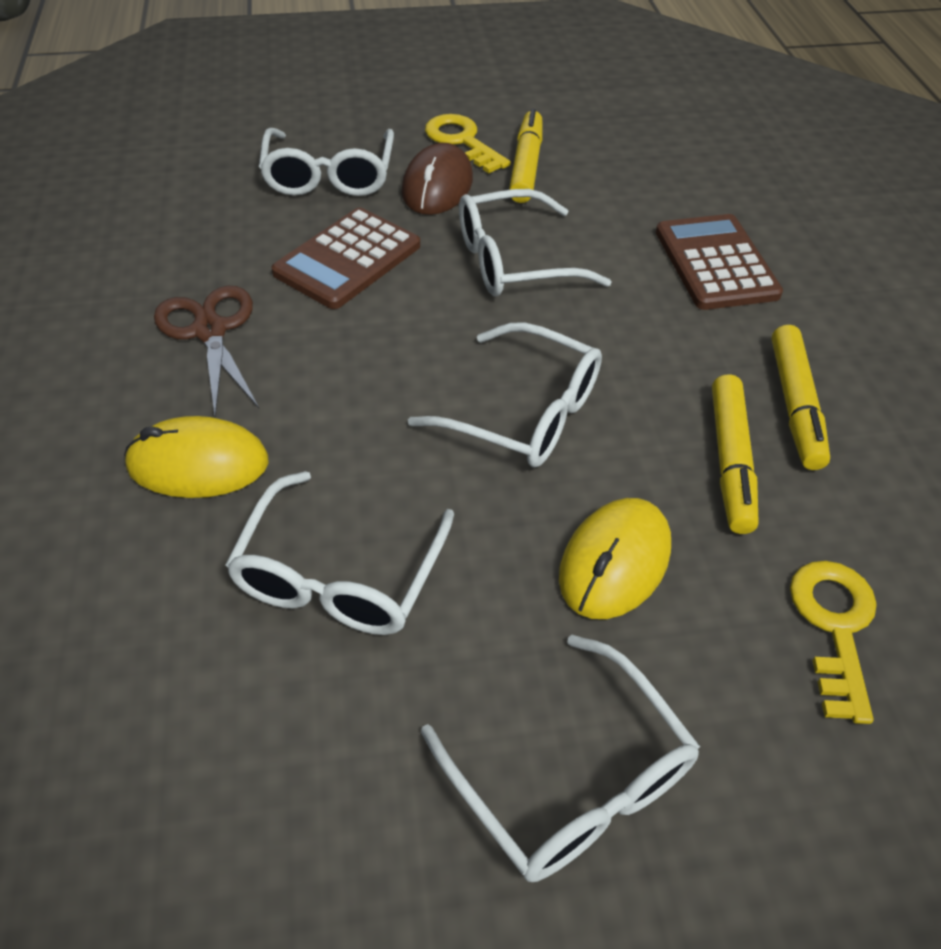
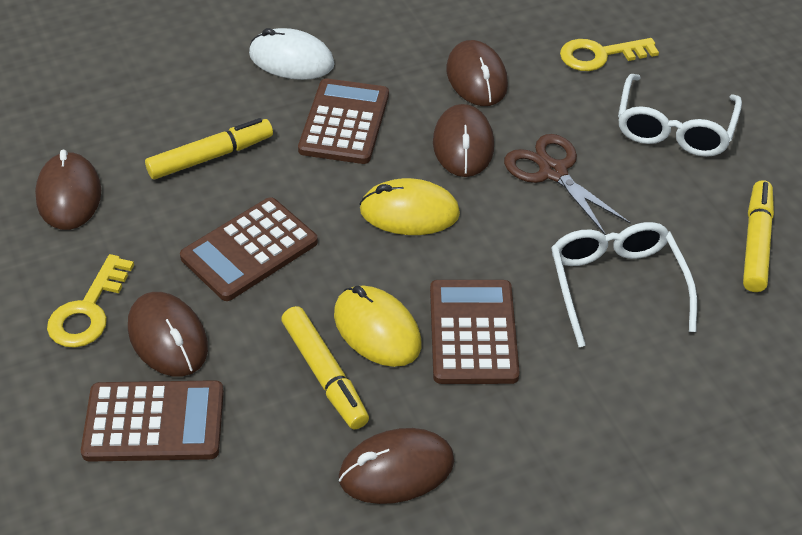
brown calculator: [271,208,420,309] [656,214,783,310] = 2 -> [81,380,224,462] [180,197,318,301] [298,78,389,164] [430,280,520,384] = 4
brown mouse: [401,143,473,215] = 1 -> [35,150,101,230] [128,292,208,377] [339,428,454,504] [433,104,494,177] [446,40,508,106] = 5
white glasses: [225,471,454,635] [259,128,394,196] [408,322,602,467] [421,635,700,882] [459,189,612,296] = 5 -> [551,222,697,347] [618,74,742,157] = 2
white mouse: none = 0 -> [249,28,335,80] = 1

